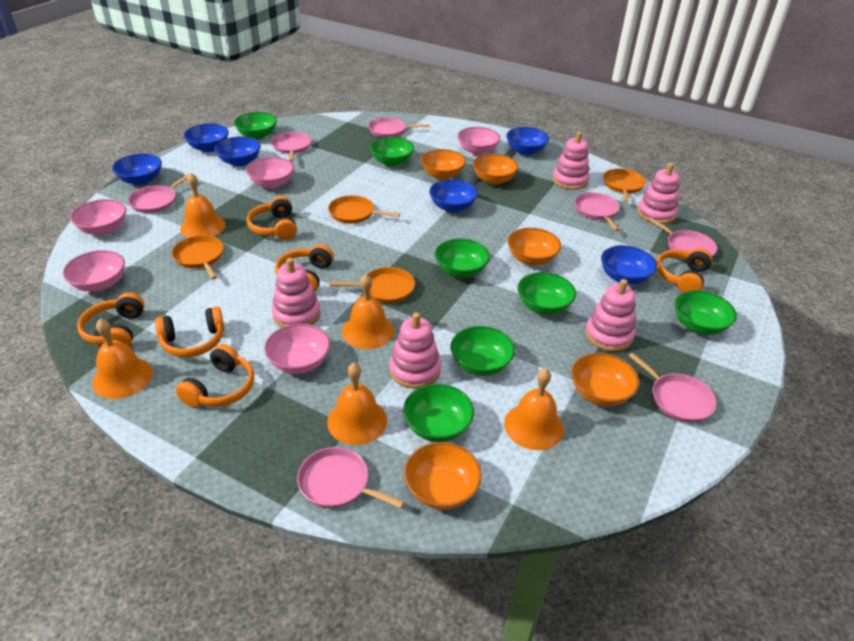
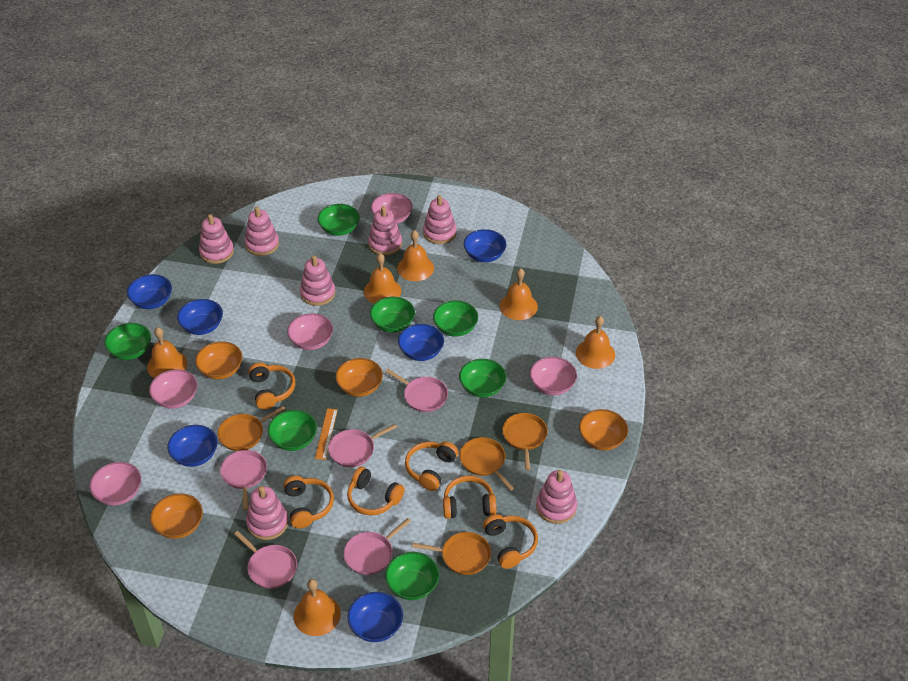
orange bell: [92,319,153,399] [180,173,226,238] [327,363,387,445] [342,274,394,349] [504,368,564,450] = 5 -> [147,327,187,378] [294,579,341,636] [364,253,401,303] [397,230,434,281] [500,268,538,320] [576,316,615,369] = 6
orange bowl: [404,442,482,510] [421,149,466,180] [473,154,518,185] [507,228,561,265] [571,353,639,406] = 5 -> [150,493,203,539] [195,341,242,379] [335,358,383,397] [579,409,628,450] = 4
orange ruler: none = 0 -> [315,408,338,460] = 1
pink pan: [128,173,190,213] [271,132,311,162] [297,447,404,508] [368,117,430,138] [575,192,620,231] [629,353,716,423] [648,217,717,260] = 7 -> [220,450,267,510] [234,531,297,589] [328,424,397,467] [344,518,411,575] [385,369,448,412] = 5
pink stacking toy: [272,258,321,327] [389,312,441,389] [553,132,590,190] [585,279,636,352] [637,163,679,224] = 5 -> [199,214,234,264] [245,207,279,256] [246,486,288,540] [300,255,335,306] [368,206,402,256] [423,195,456,244] [536,470,577,524] = 7

